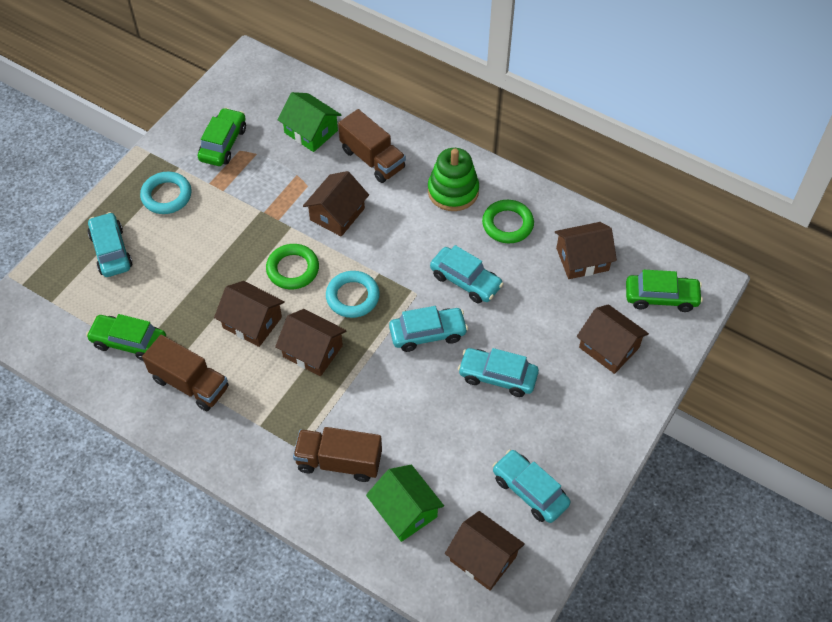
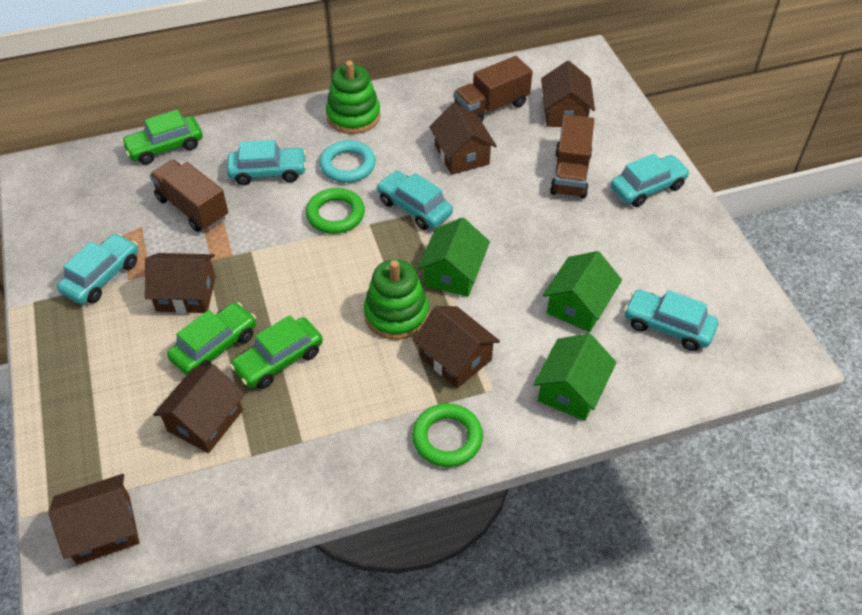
green house: [277,92,341,152] [366,465,444,542] = 2 -> [417,217,490,297] [533,334,617,421] [543,251,622,332] = 3
green stacking toy: [428,148,479,211] = 1 -> [326,60,381,134] [364,259,429,340] = 2
turquoise ring: [140,172,191,214] [326,271,380,318] = 2 -> [319,140,376,183] = 1

